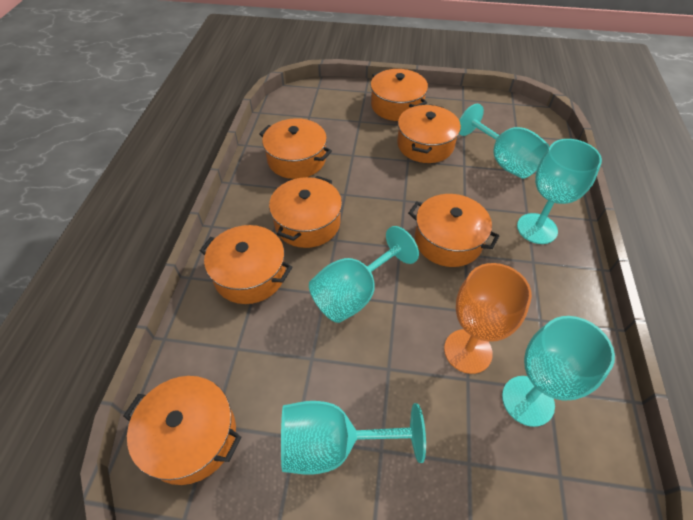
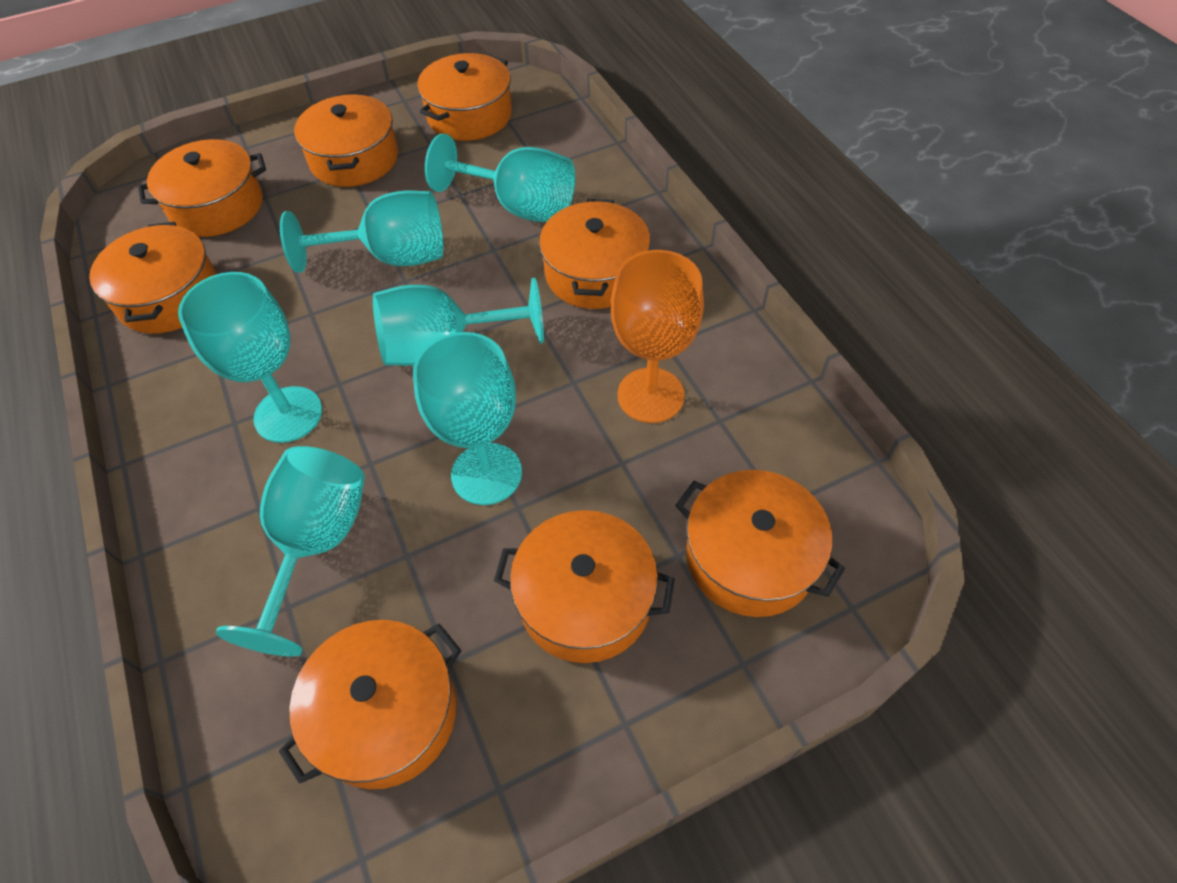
orange pot: [123,376,241,485] [200,225,292,304] [259,118,332,179] [269,176,342,248] [371,69,428,121] [397,104,461,163] [408,194,499,267] = 7 -> [89,222,217,334] [138,139,266,237] [279,620,462,789] [294,93,398,187] [417,53,512,141] [494,510,675,663] [539,199,651,309] [675,470,845,617] = 8
turquoise goblet: [281,401,426,475] [309,226,419,323] [459,104,549,179] [502,316,615,427] [517,139,602,244] = 5 -> [178,272,322,443] [216,446,365,657] [280,191,444,273] [373,278,544,366] [413,332,522,505] [425,133,575,222] = 6

